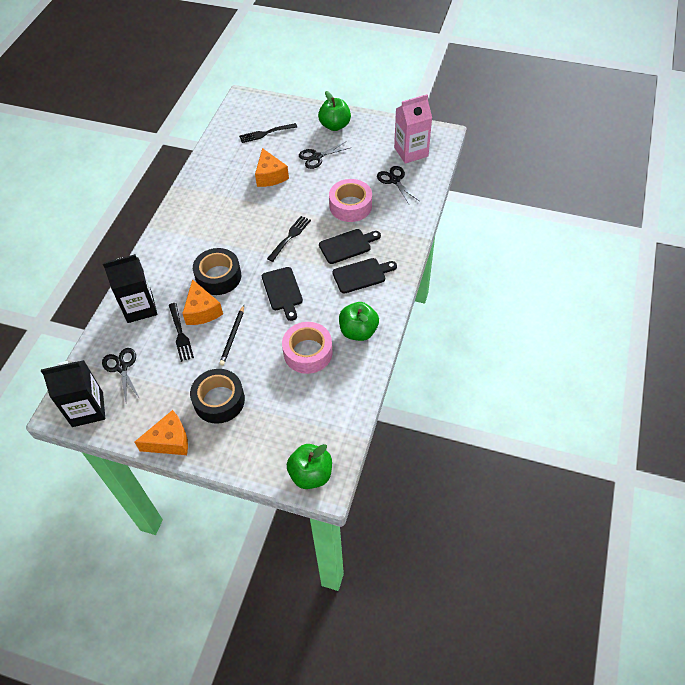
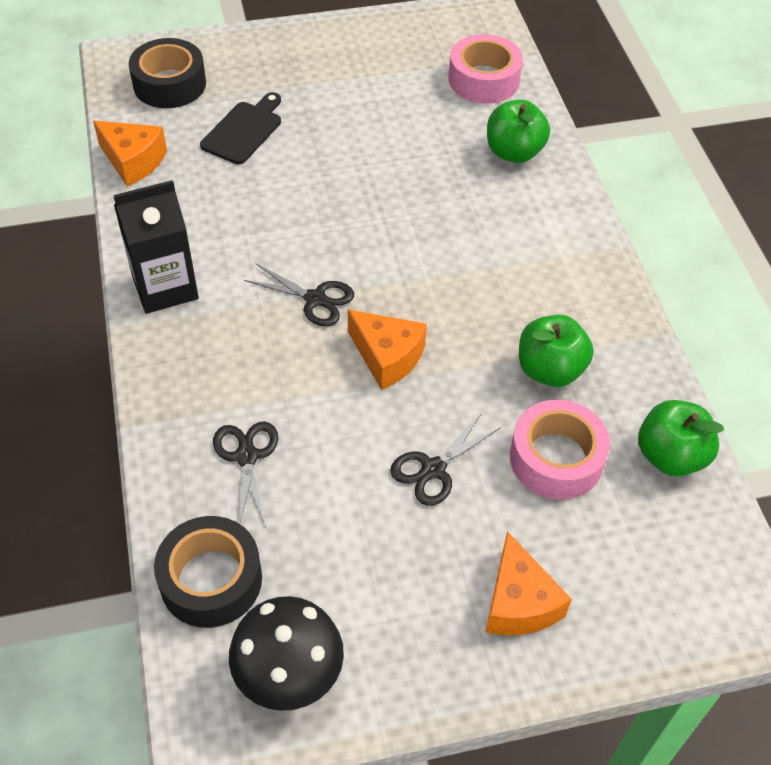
black carton: [41,360,105,427] [103,254,157,323] = 2 -> [113,180,199,314] = 1
black cutting board: [262,267,303,321] [319,229,381,264] [332,258,397,293] = 3 -> [200,92,281,164] = 1
black fork: [169,303,194,362] [239,123,297,143] [267,216,311,262] = 3 -> none = 0
black mushroom: none = 0 -> [229,596,344,711] = 1
black pencil: [219,305,244,366] = 1 -> none = 0
pink carton: [394,94,432,164] = 1 -> none = 0

